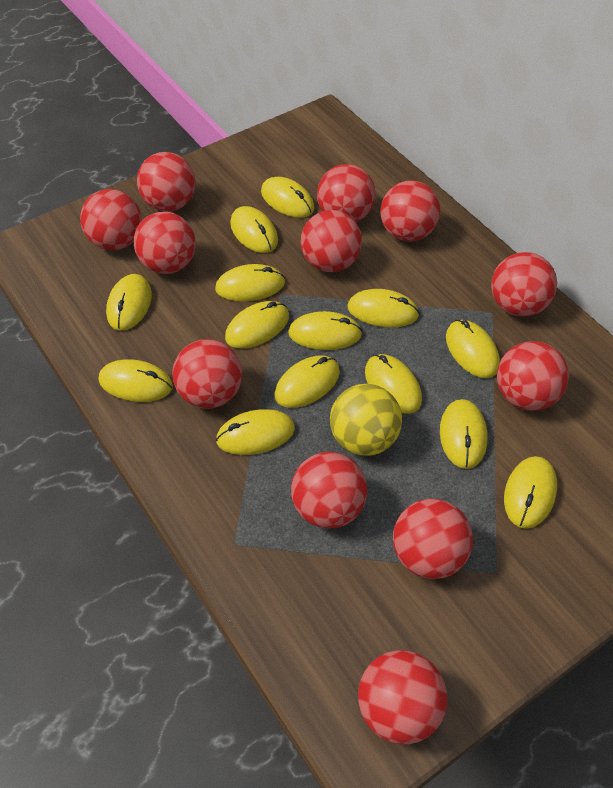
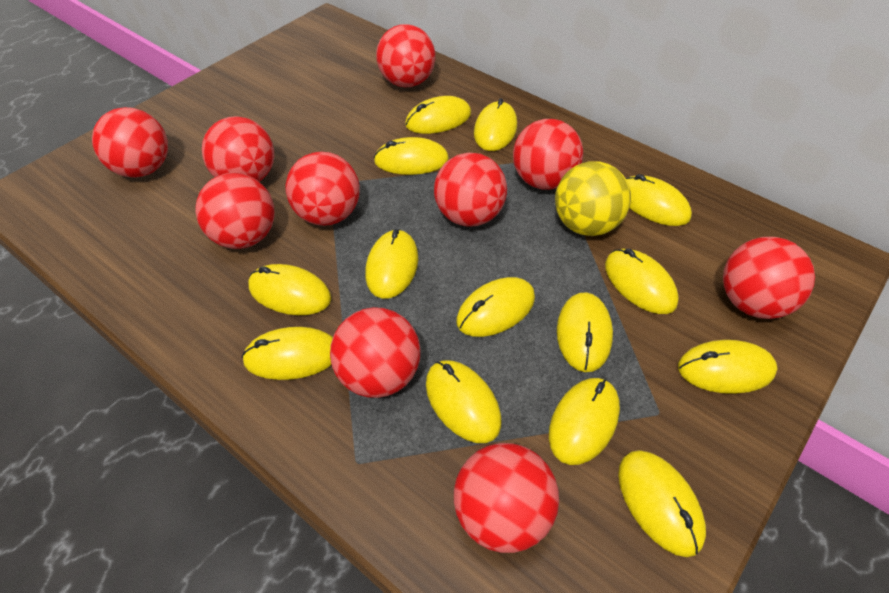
red ball: [80,189,142,250] [134,212,196,274] [137,152,196,212] [173,339,242,409] [291,452,367,529] [300,210,362,272] [317,164,376,222] [358,650,447,745] [380,180,440,241] [393,499,473,579] [491,252,557,317] [497,341,569,411] = 12 -> [92,107,168,177] [195,173,274,249] [202,116,274,182] [285,152,360,226] [330,307,421,398] [376,24,435,87] [434,152,507,227] [454,443,559,553] [513,119,583,190] [723,237,815,319] = 10

